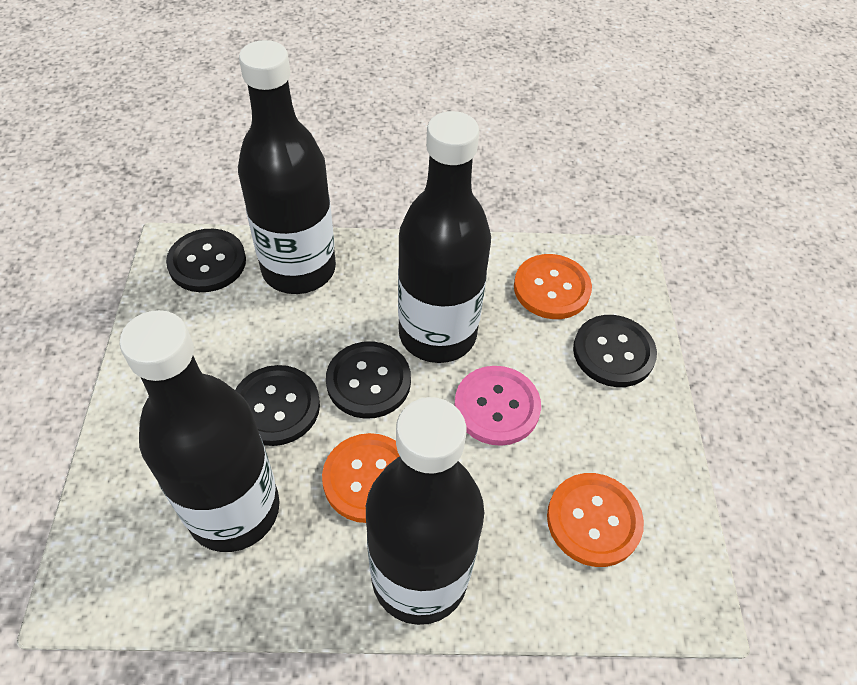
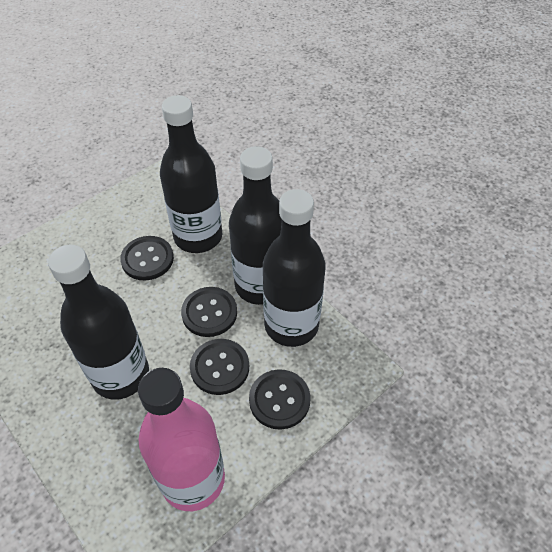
orange button: [322,433,400,523] [514,254,592,319] [547,473,644,567] = 3 -> none = 0
pink bottle: none = 0 -> [138,368,225,511] = 1
pink button: [454,366,541,446] = 1 -> none = 0

